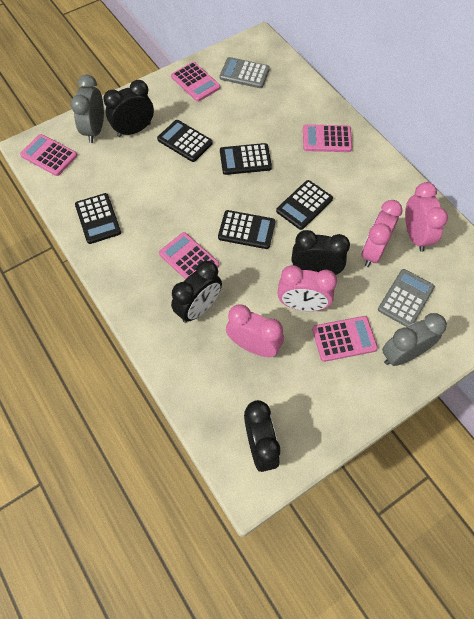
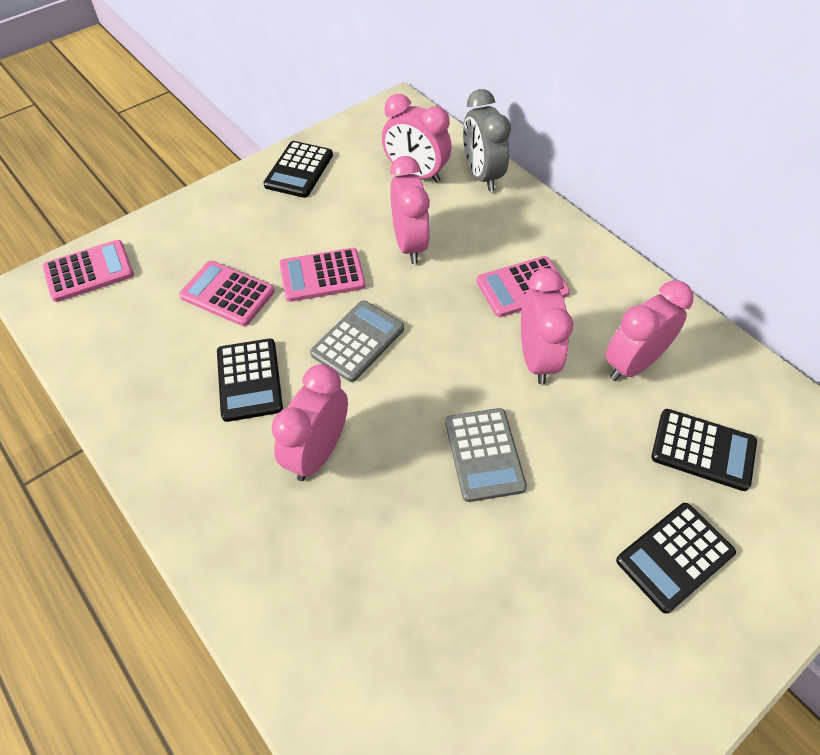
black calculator: [75,193,121,244] [157,120,213,162] [218,210,275,249] [220,143,272,175] [276,180,333,230] = 5 -> [217,339,283,422] [263,141,333,198] [616,503,736,614] [651,409,757,491] = 4
black clock: [103,80,154,137] [171,261,222,323] [244,400,280,472] [292,230,350,275] = 4 -> none = 0
grey clock: [71,74,104,143] [382,313,447,366] = 2 -> [463,89,511,191] = 1
pink calculator: [20,134,77,176] [159,232,219,280] [171,62,220,102] [303,124,352,152] [312,316,378,362] = 5 -> [43,240,134,302] [179,261,275,326] [279,248,365,302] [476,256,570,317] = 4
pink clock: [226,304,284,357] [278,265,337,311] [361,200,403,267] [405,182,448,252] = 4 -> [272,364,348,481] [382,94,452,183] [390,156,430,264] [521,268,573,384] [605,280,693,381] = 5

